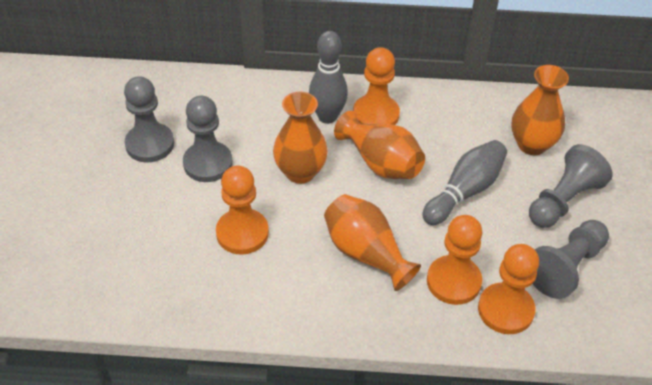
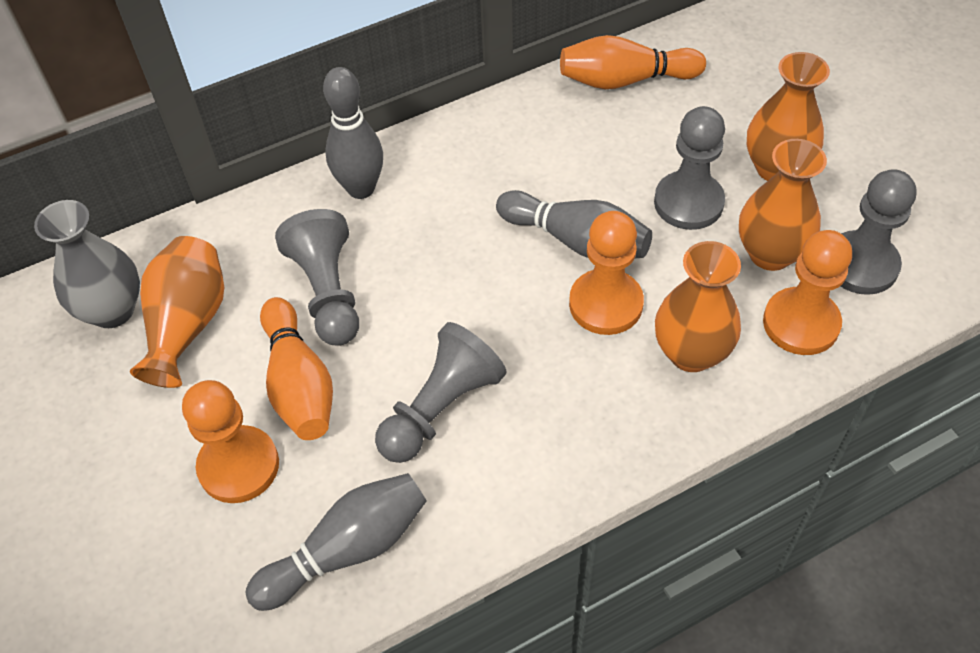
grey bowling pin: [309,31,348,124] [422,140,507,225] = 2 -> [245,473,427,611] [323,67,383,199] [496,190,652,258] = 3
grey vase: none = 0 -> [34,200,140,328] = 1
orange bowling pin: none = 0 -> [260,297,333,440] [560,35,706,89] = 2
orange pawn: [216,166,269,255] [353,47,400,125] [427,215,483,305] [478,244,539,334] = 4 -> [182,380,279,503] [569,211,644,335] [763,230,852,355] = 3

